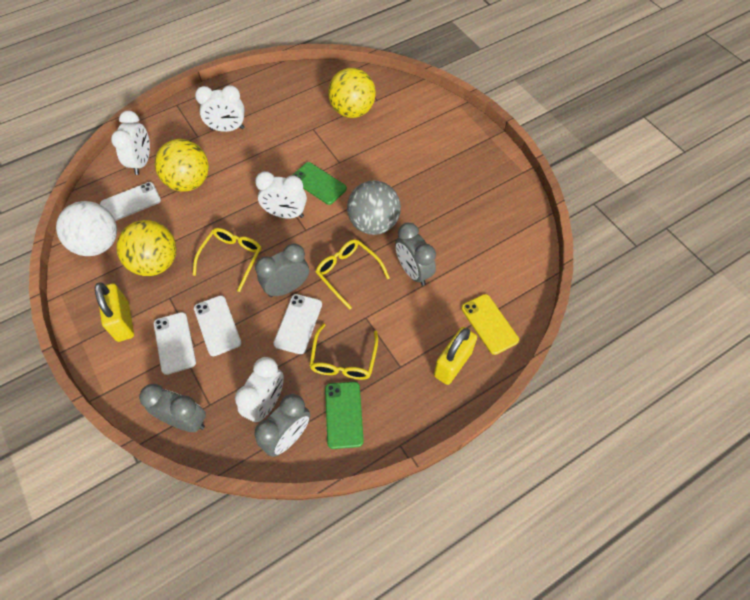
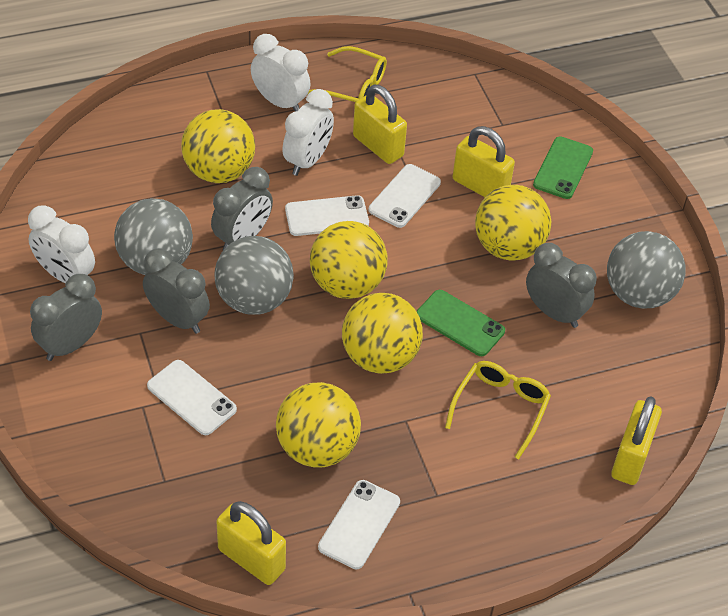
grey ball: [347,180,401,235] = 1 -> [114,198,193,275] [214,236,294,315] [607,231,686,309] = 3
white ball: [56,201,117,256] = 1 -> none = 0
white clock: [111,111,150,175] [195,85,245,132] [235,357,284,423] [255,171,307,219] = 4 -> [28,205,95,283] [251,34,311,112] [282,89,334,176] = 3
yellow ball: [117,220,177,276] [155,139,209,192] [328,68,376,118] = 3 -> [181,109,255,183] [276,382,361,468] [310,221,388,299] [342,293,423,374] [475,185,551,261] = 5
yellow glasses: [193,228,261,292] [309,323,378,380] [316,239,390,309] = 3 -> [308,46,387,102] [445,361,551,459] = 2
yellow padlock: [95,282,134,342] [434,327,477,385] = 2 -> [217,501,286,585] [353,85,407,164] [453,126,515,197] [611,396,662,485] = 4
yellow phone: [461,294,519,355] = 1 -> none = 0

